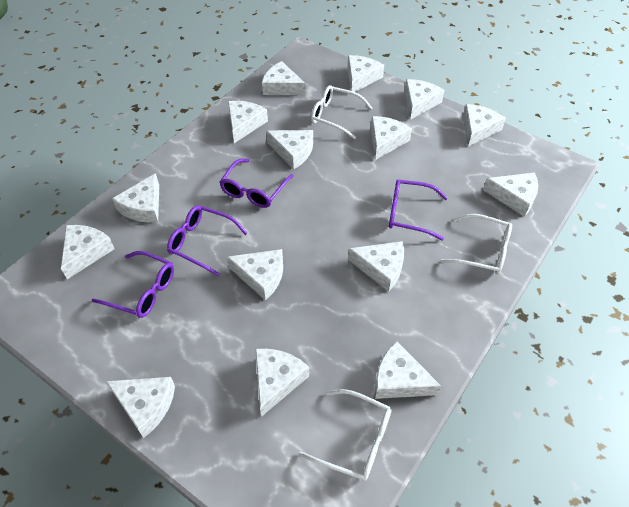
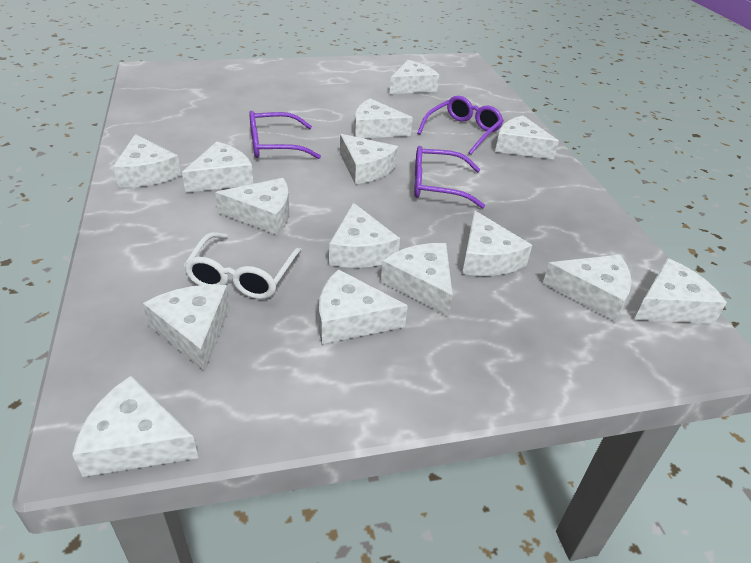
purple glasses: [92,251,174,318] [167,206,247,276] [220,159,294,208] [389,180,448,241] = 4 -> [249,111,321,159] [414,146,485,209] [417,96,504,155] = 3
white glasses: [299,389,391,481] [311,85,373,139] [441,214,512,275] = 3 -> [184,232,302,299] = 1

